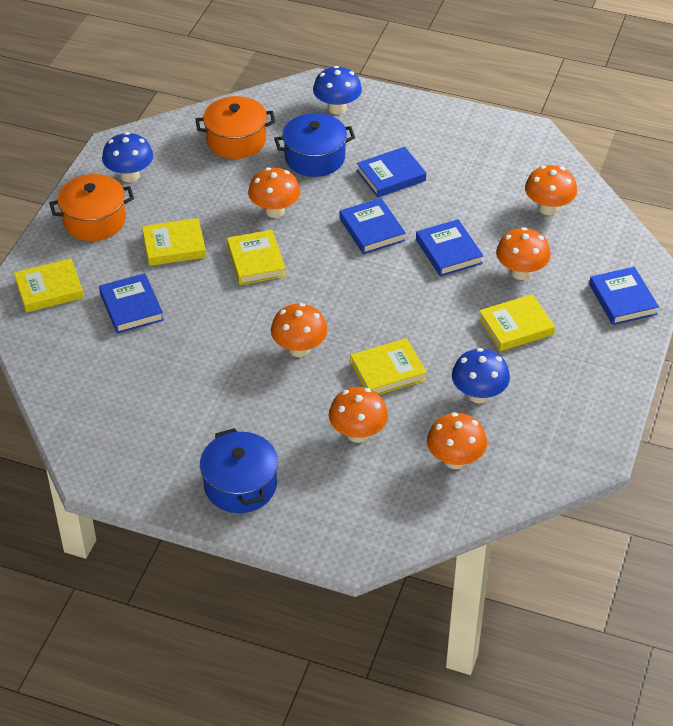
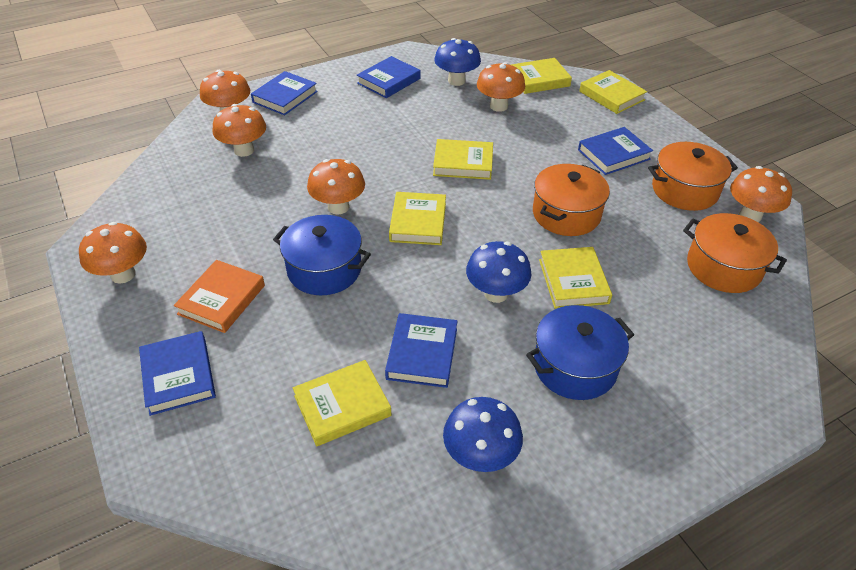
orange book: none = 0 -> [174,260,265,333] = 1
orange pot: [49,174,134,241] [195,96,275,159] = 2 -> [533,164,610,236] [648,142,738,211] [683,213,787,293] = 3
yellow book: [14,258,84,312] [142,218,206,266] [227,230,286,285] [350,338,427,395] [478,294,555,351] = 5 -> [293,360,392,446] [389,192,446,245] [433,139,493,180] [511,58,572,94] [539,247,612,309] [579,70,647,114] = 6

